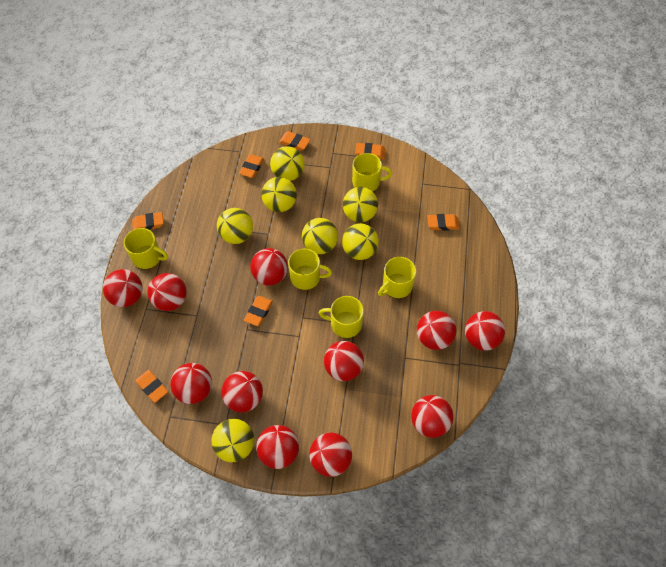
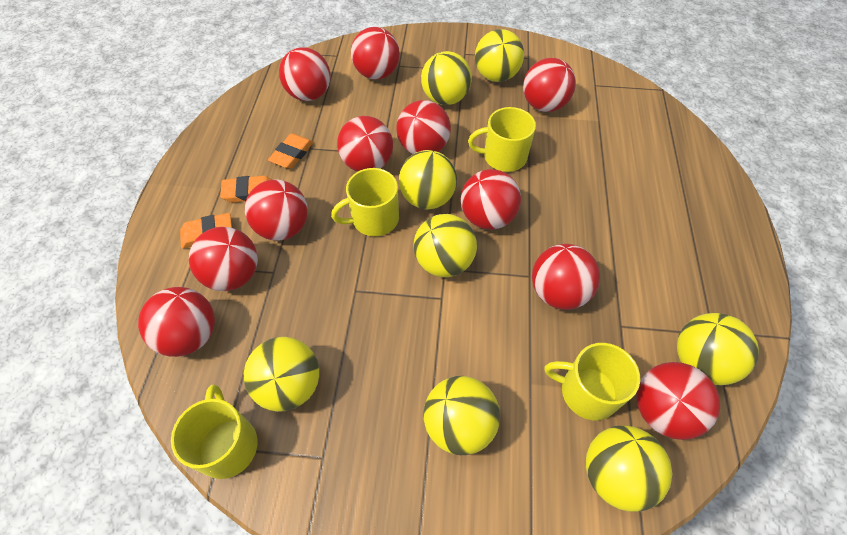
orange eraser: [132,212,164,230] [135,370,168,403] [239,155,264,178] [244,296,273,326] [279,131,310,151] [355,143,386,160] [427,214,460,231] = 7 -> [180,213,232,249] [220,176,273,203] [268,133,314,169] = 3
yellow ball: [211,419,255,462] [217,208,253,244] [261,177,297,212] [270,146,305,181] [302,218,338,254] [342,223,379,260] [343,187,378,222] = 7 -> [244,337,319,412] [399,150,457,209] [413,214,477,277] [421,51,472,105] [423,376,500,455] [475,29,524,82] [586,425,672,512] [677,313,759,385] = 8
yellow mug: [124,228,168,269] [288,248,332,290] [319,296,364,338] [352,153,392,192] [378,257,416,298] = 5 -> [171,384,258,479] [331,168,399,236] [468,107,536,172] [544,343,640,420] = 4

